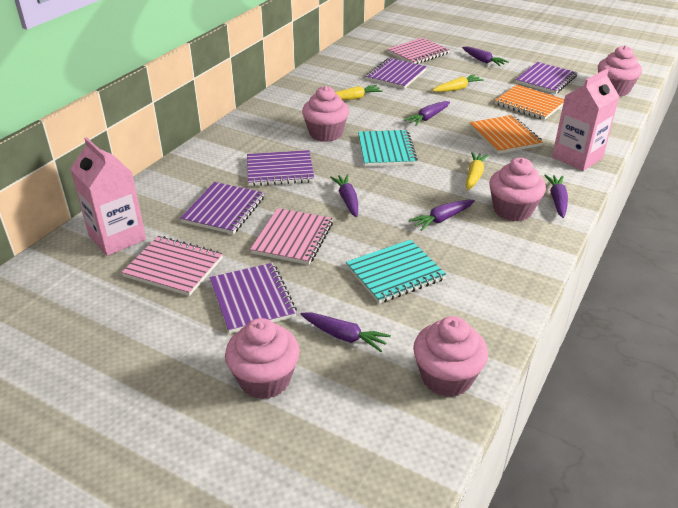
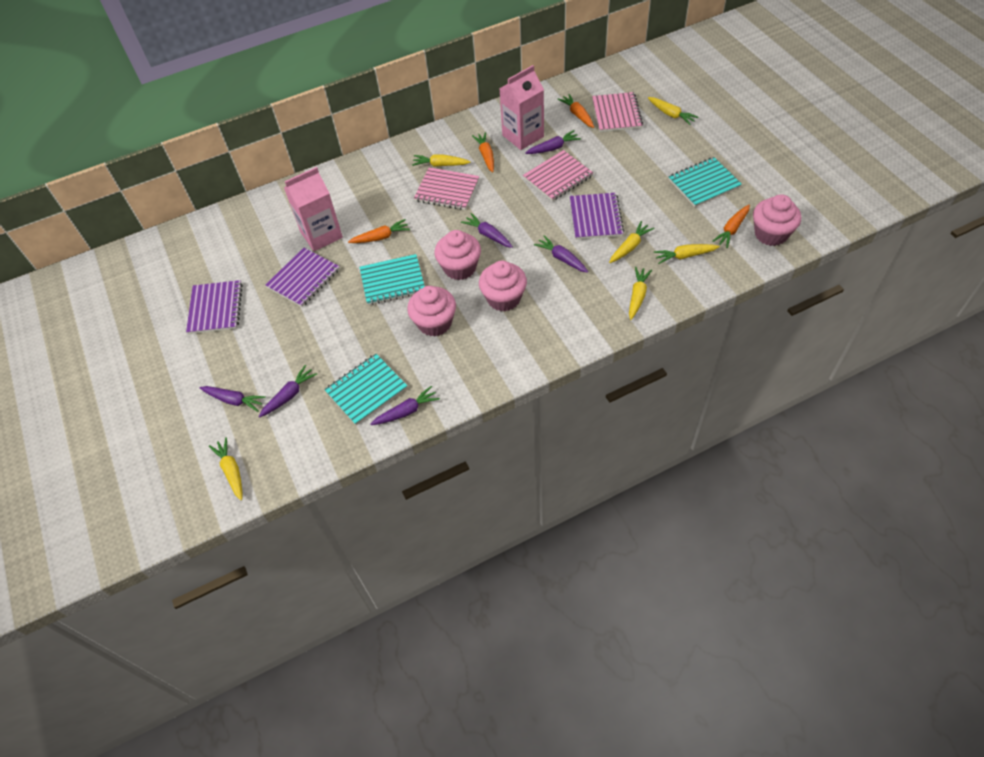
orange carrot: none = 0 -> [348,219,410,243] [472,132,494,172] [557,94,594,128] [712,205,750,248] = 4
orange notebook: [470,115,543,154] [495,85,564,120] = 2 -> none = 0
pink cupcake: [225,318,300,399] [302,86,349,142] [413,316,488,397] [489,158,546,221] [598,46,642,97] = 5 -> [407,286,456,337] [435,230,481,280] [479,261,527,312] [753,195,801,246] = 4
purple notebook: [180,182,264,234] [210,263,297,334] [247,150,314,186] [366,58,427,89] [516,62,577,94] = 5 -> [186,280,243,334] [265,248,340,307] [570,193,624,240] = 3
turquoise notebook: [346,240,447,304] [358,130,418,166] = 2 -> [324,354,407,425] [360,254,425,305] [668,157,742,207] = 3
yellow carrot: [335,85,383,100] [432,74,484,92] [466,152,489,190] = 3 -> [209,437,242,500] [412,154,471,167] [609,221,655,263] [629,267,652,320] [648,97,698,125] [654,244,720,264] = 6

